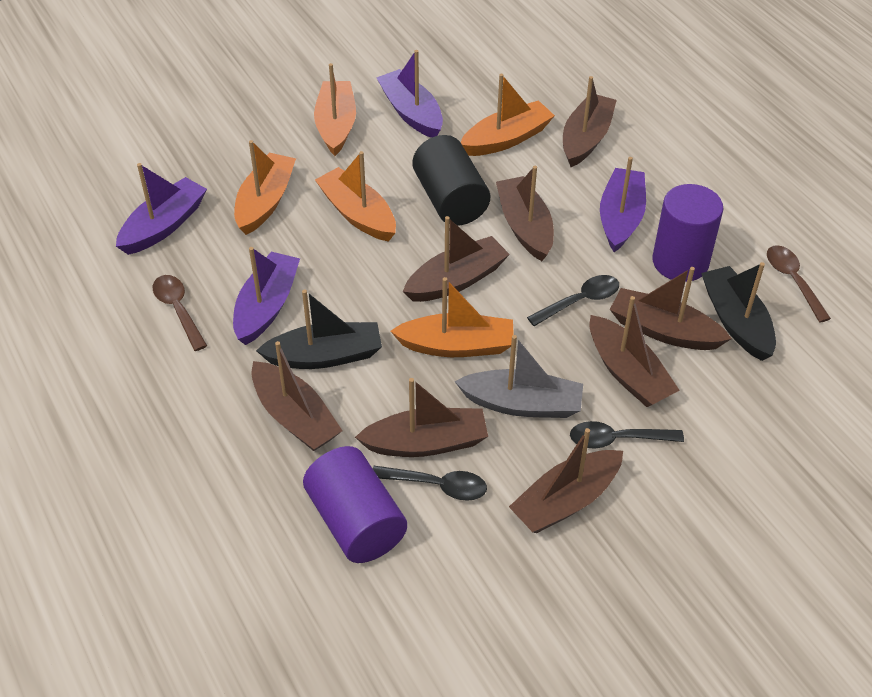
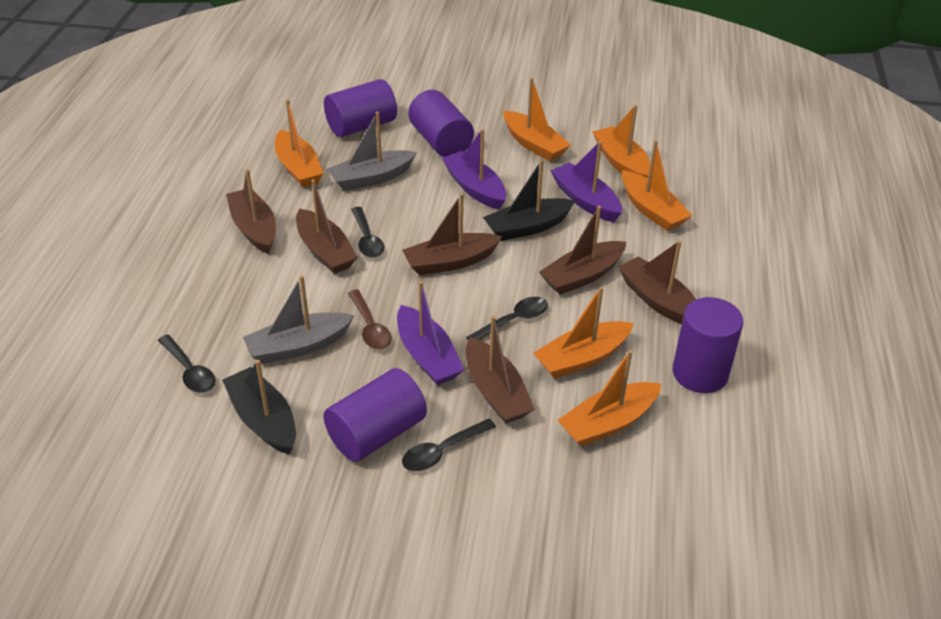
black cylinder: [413,135,490,226] = 1 -> none = 0
black spoon: [373,466,487,501] [527,275,619,326] [570,421,684,449] = 3 -> [158,334,216,393] [351,207,384,258] [402,419,496,471] [466,297,548,340] = 4
brown boat: [251,341,343,451] [355,378,488,457] [403,216,510,302] [496,166,554,261] [509,428,623,533] [563,76,617,167] [589,296,680,407] [610,267,732,350] = 8 -> [226,169,276,254] [296,179,358,274] [402,194,502,275] [466,316,535,424] [539,206,626,294] [618,240,696,325] = 6
brown spoon: [153,275,207,351] [767,245,831,323] = 2 -> [348,290,392,350] = 1
grey boat: [454,335,583,418] = 1 -> [243,275,355,364] [327,112,417,191] = 2
orange boat: [234,140,296,235] [314,63,356,156] [315,151,396,242] [390,277,514,357] [460,74,555,156] = 5 -> [275,99,324,188] [503,78,571,161] [534,287,634,378] [558,350,661,447] [592,105,650,178] [622,140,692,231] = 6
purple boat: [116,163,207,255] [233,247,300,345] [377,50,443,138] [600,157,646,252] = 4 -> [397,281,464,385] [442,129,506,210] [550,141,622,222] = 3
purple cylinder: [303,446,407,563] [652,184,723,282] = 2 -> [323,368,427,462] [324,79,397,137] [408,90,474,157] [673,297,743,393] = 4

